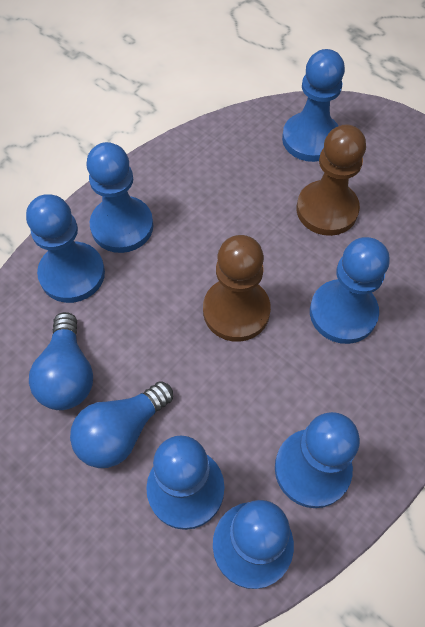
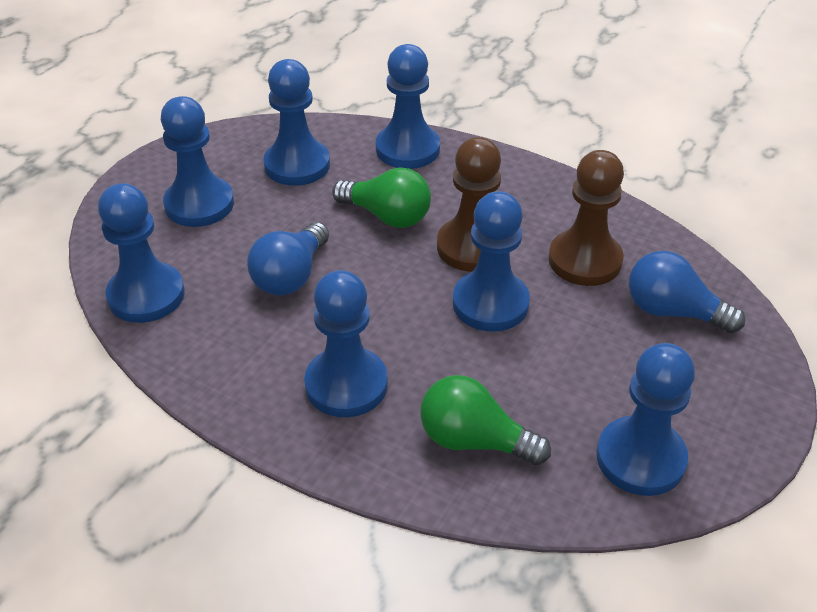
green light bulb: none = 0 -> [332,168,431,228] [421,375,551,465] = 2

